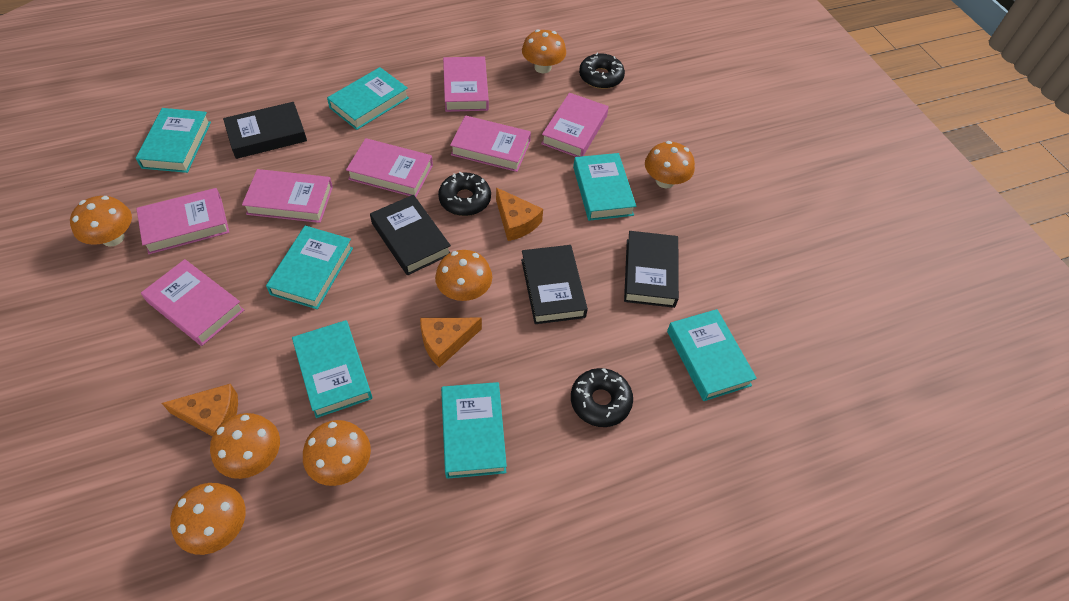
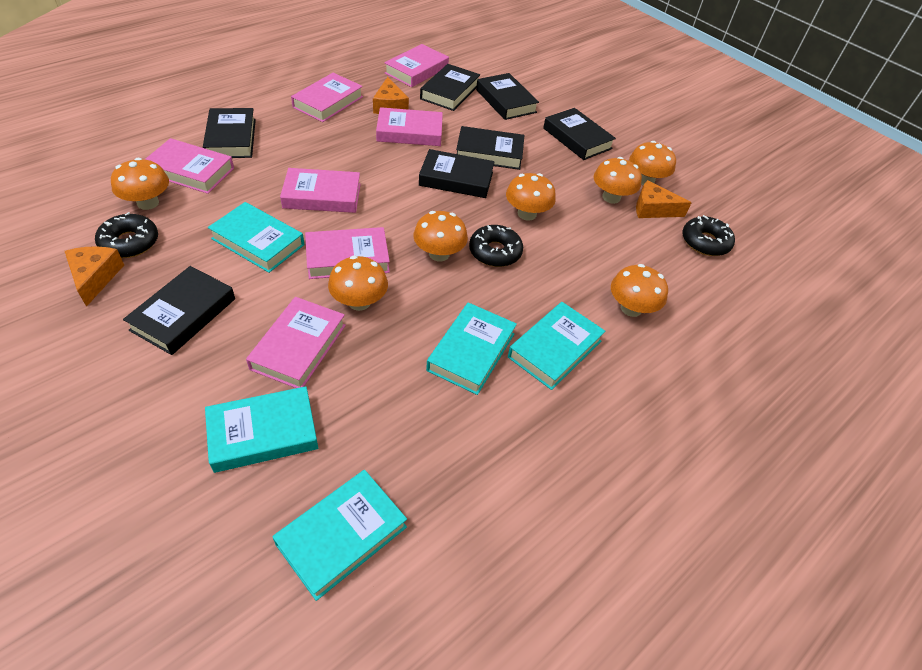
black book: [223,102,307,159] [370,195,451,275] [521,245,588,324] [624,231,679,308] = 4 -> [123,266,235,355] [203,108,256,158] [419,149,495,198] [420,64,480,111] [456,126,524,170] [476,73,539,120] [543,108,616,160] = 7
turquoise book: [136,108,211,173] [266,226,353,309] [292,320,372,418] [327,67,409,130] [441,382,507,479] [573,153,636,221] [667,309,757,401] = 7 -> [205,386,318,473] [208,202,304,273] [272,470,407,601] [426,302,517,395] [508,302,605,390] = 5

